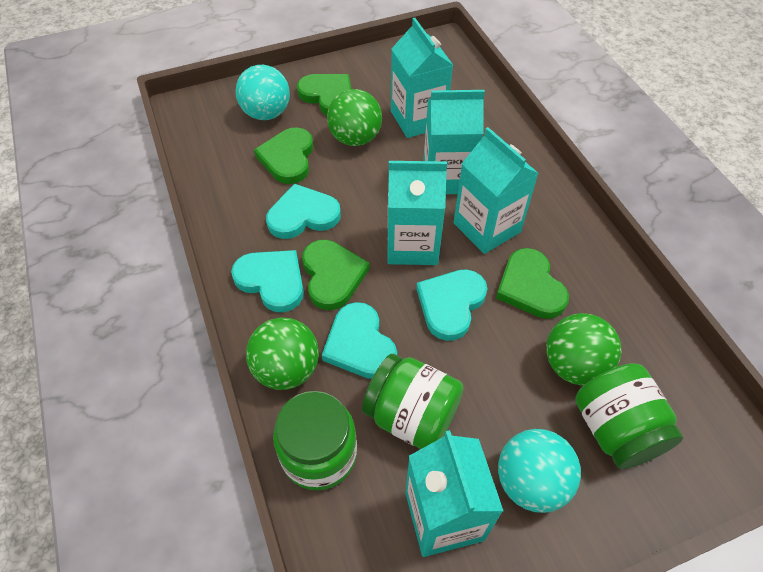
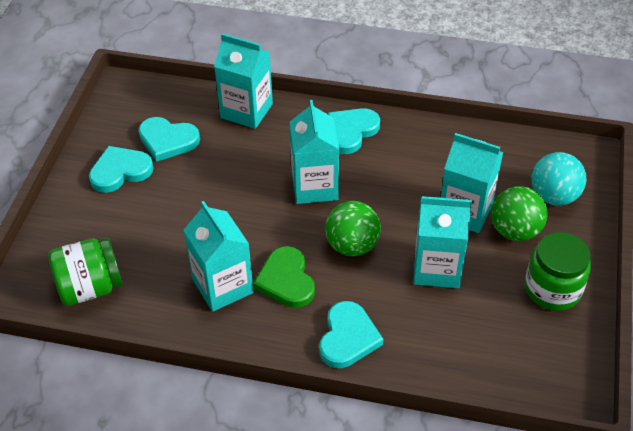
green ball: [246,317,319,390] [327,89,382,146] [546,313,621,386] = 3 -> [325,201,381,256] [491,186,548,241] = 2
green heart: [254,127,314,184] [297,74,351,115] [302,240,370,310] [496,248,569,319] = 4 -> [253,246,315,308] = 1
green jar: [273,391,357,491] [362,354,464,449] [575,363,683,469] = 3 -> [48,238,123,306] [525,232,591,311] = 2
turquoise ball: [236,65,290,120] [498,429,581,513] = 2 -> [531,152,586,206] = 1

